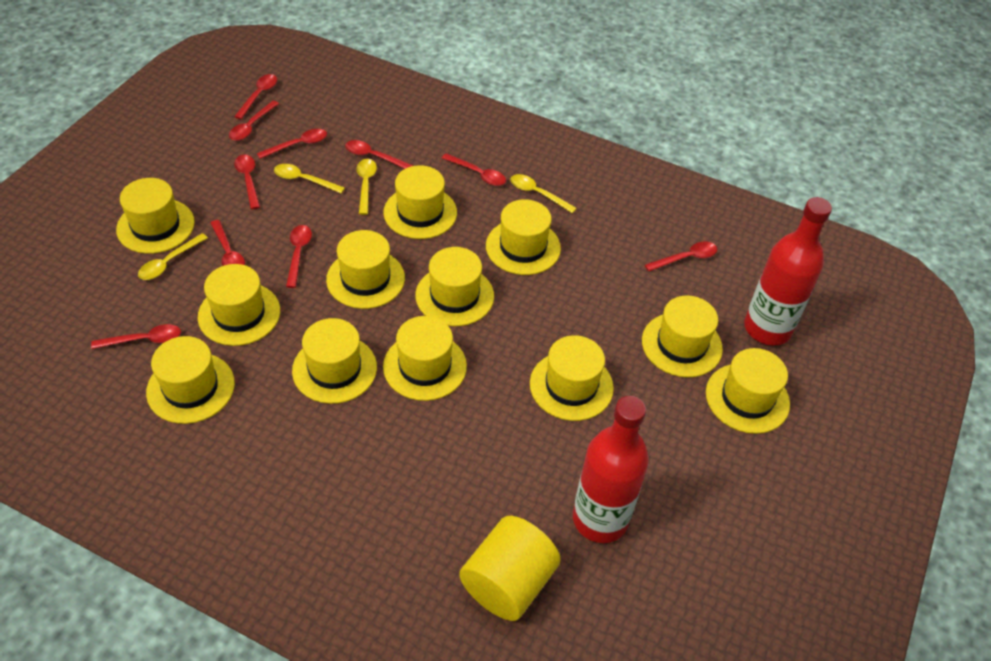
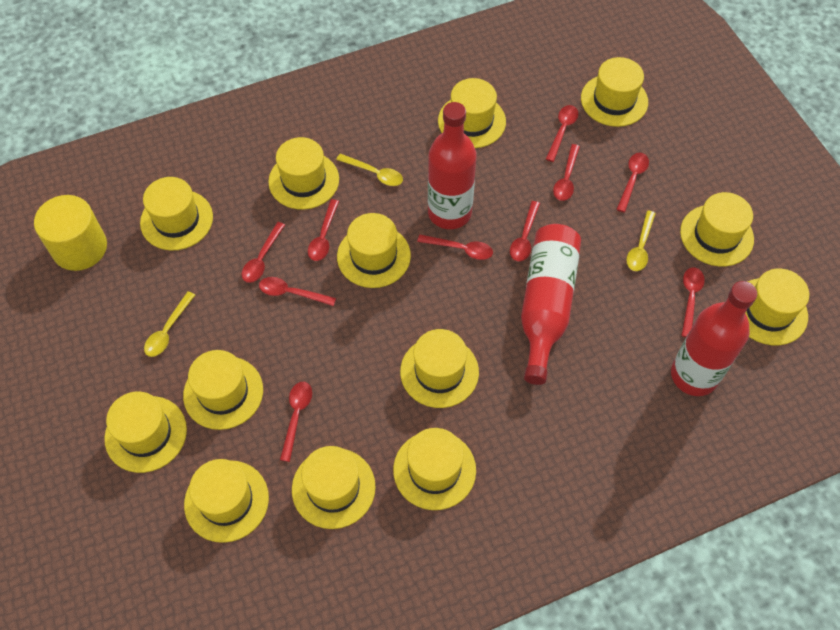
red bottle: [573,396,649,543] [744,197,832,346] = 2 -> [428,102,476,229] [521,224,581,385] [671,281,757,396] = 3
yellow hat: [116,178,195,254] [146,336,235,424] [198,264,280,346] [292,318,377,404] [326,230,405,309] [383,165,457,239] [383,316,467,401] [415,247,494,326] [486,199,561,275] [530,335,614,421] [642,295,723,378] [706,348,790,434] = 12 -> [105,392,187,473] [140,177,213,251] [183,350,263,430] [184,459,269,543] [268,137,339,210] [292,446,376,529] [337,213,411,288] [393,428,476,510] [400,329,479,408] [438,78,506,148] [581,57,648,127] [680,192,754,266] [745,269,809,345] = 13
yellow spoon: [138,233,208,280] [274,164,345,194] [357,159,377,215] [511,174,577,213] = 4 -> [144,291,195,357] [336,154,403,186] [626,211,656,271] = 3

